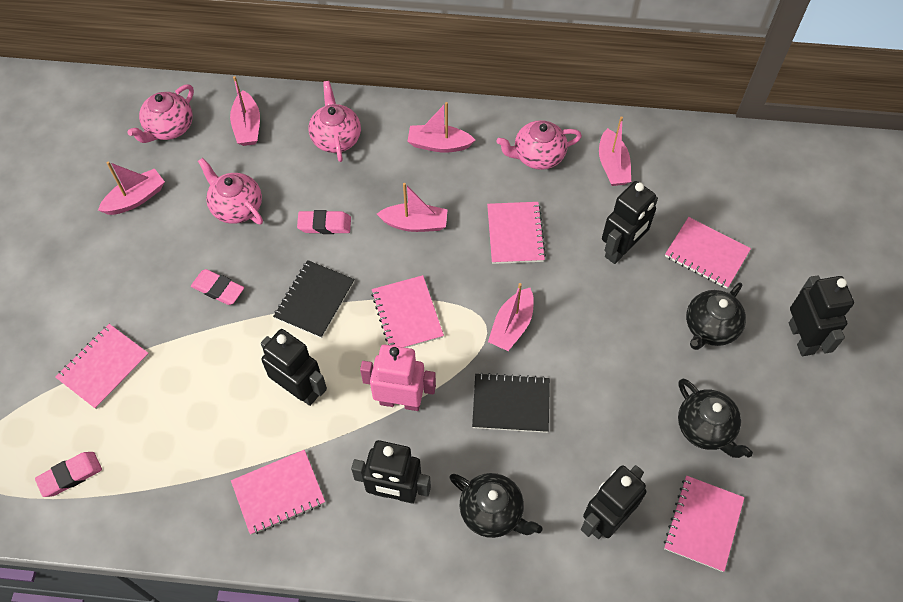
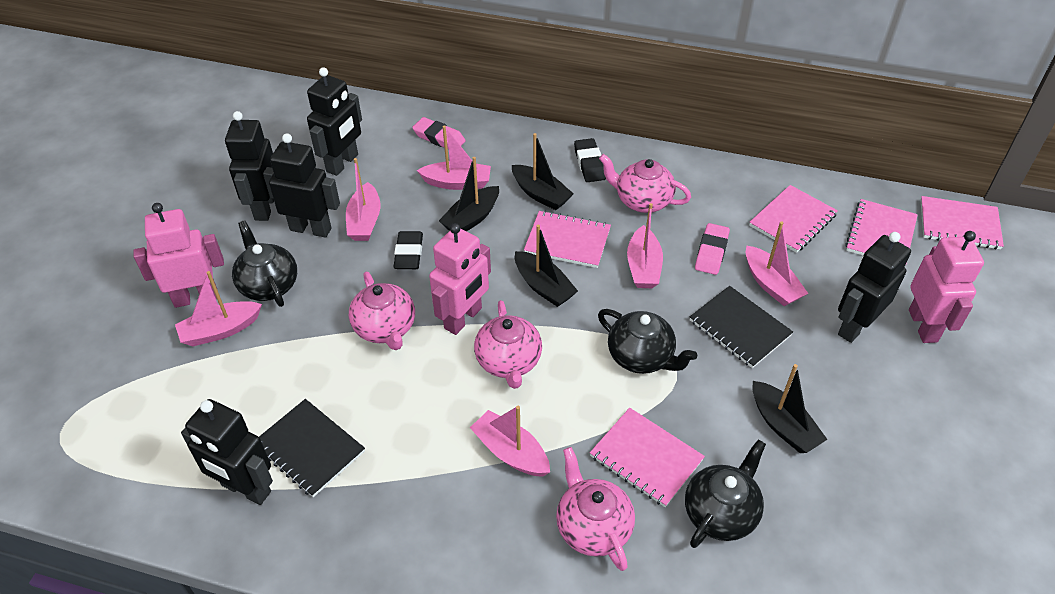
black boat: none = 0 -> [439,157,499,231] [512,133,574,210] [515,225,578,307] [752,364,828,453] = 4
black eraser: none = 0 -> [393,231,423,269] [574,138,606,182] = 2
pink eraser: [35,452,102,497] [191,269,244,305] [297,210,351,234] = 3 -> [412,117,466,149] [695,223,730,275] = 2
pink notebook: [55,324,149,409] [231,450,325,535] [371,275,444,348] [487,202,546,264] [664,476,744,572] [665,217,751,289] = 6 -> [524,211,611,268] [590,408,705,507] [749,185,838,253] [845,199,918,264] [921,196,1004,249] = 5
pink robot: [360,345,436,411] = 1 -> [133,203,224,308] [429,223,491,335] [909,231,984,343] = 3

